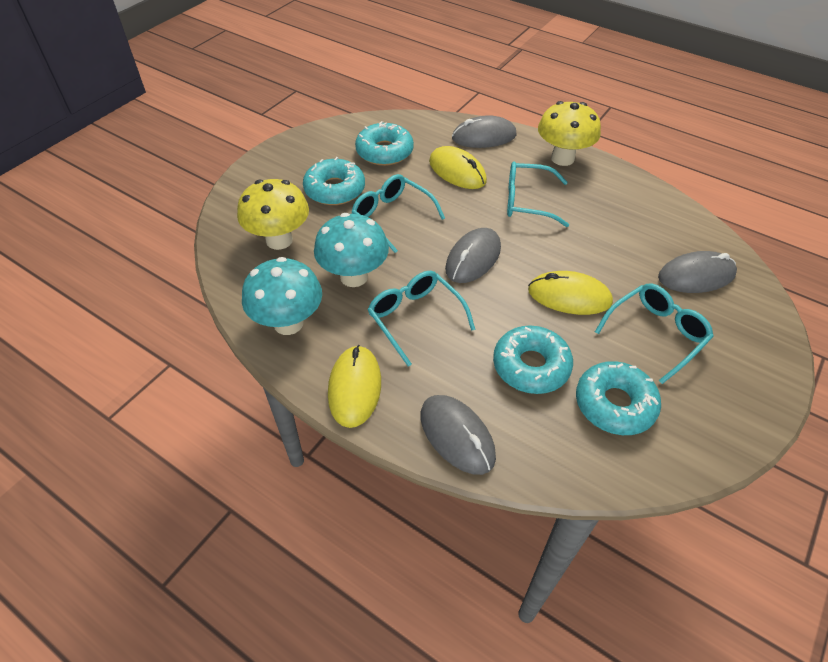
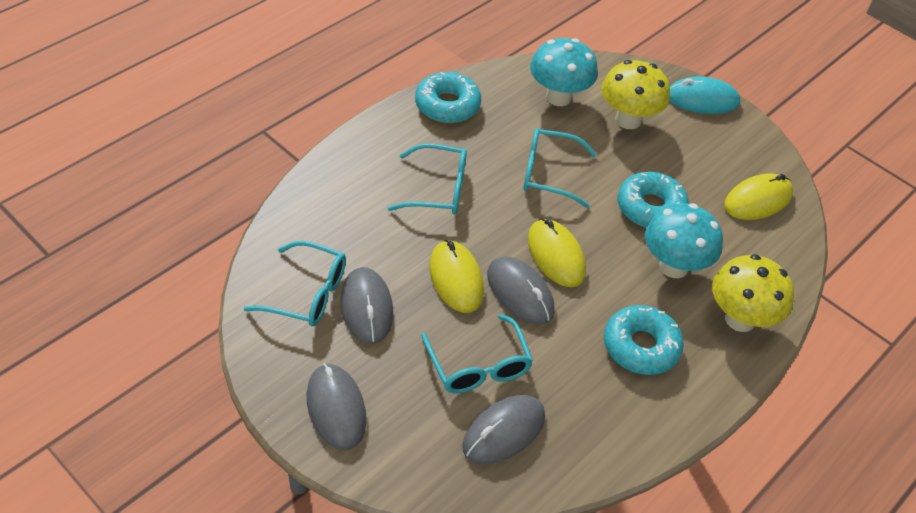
turquoise donut: [303,157,365,205] [355,121,414,166] [493,325,573,394] [576,361,661,435] = 4 -> [415,72,481,123] [604,305,684,375] [618,172,689,228] = 3
turquoise mouse: none = 0 -> [670,77,740,114] = 1

